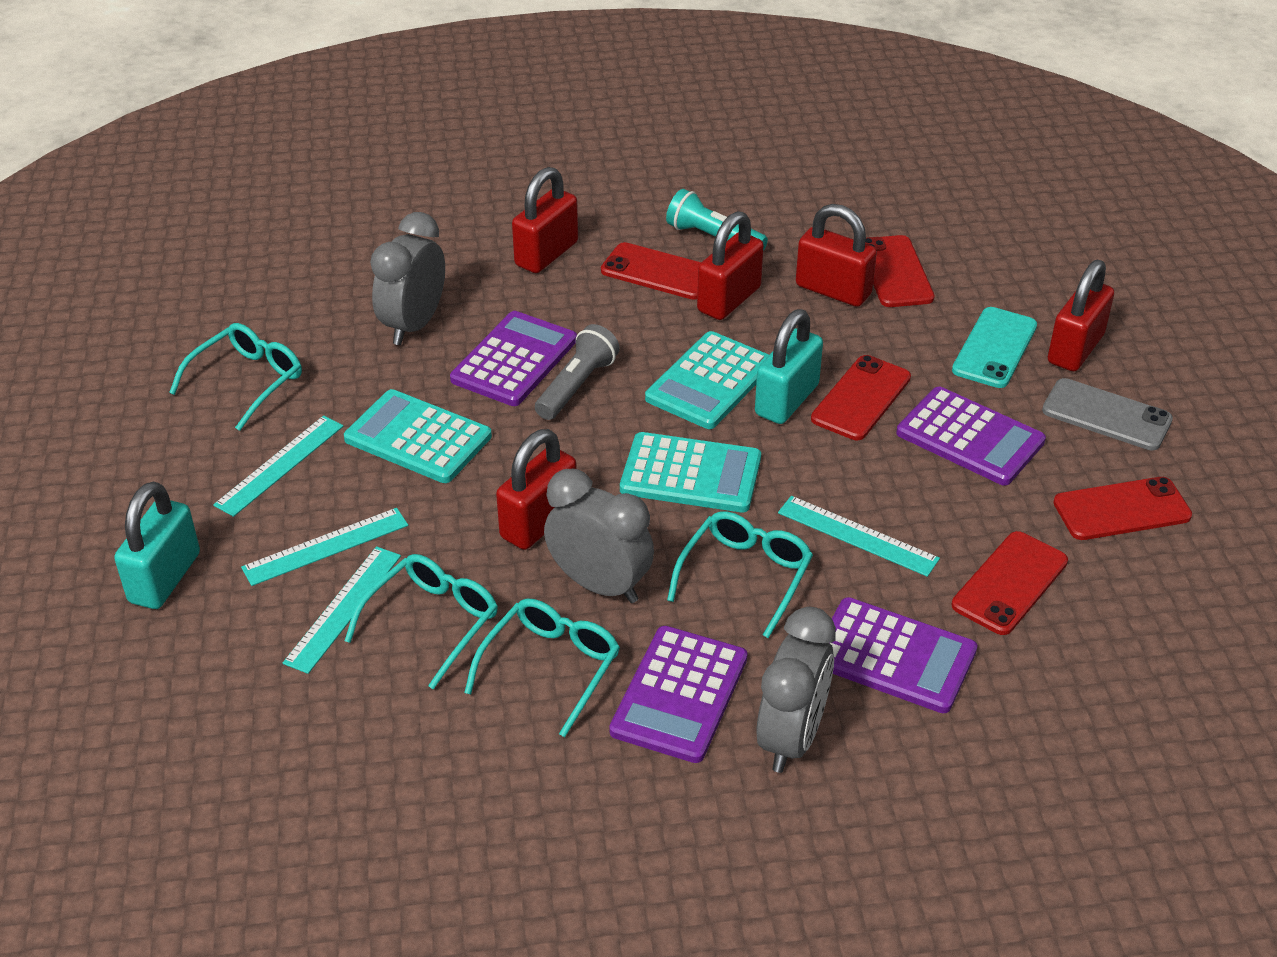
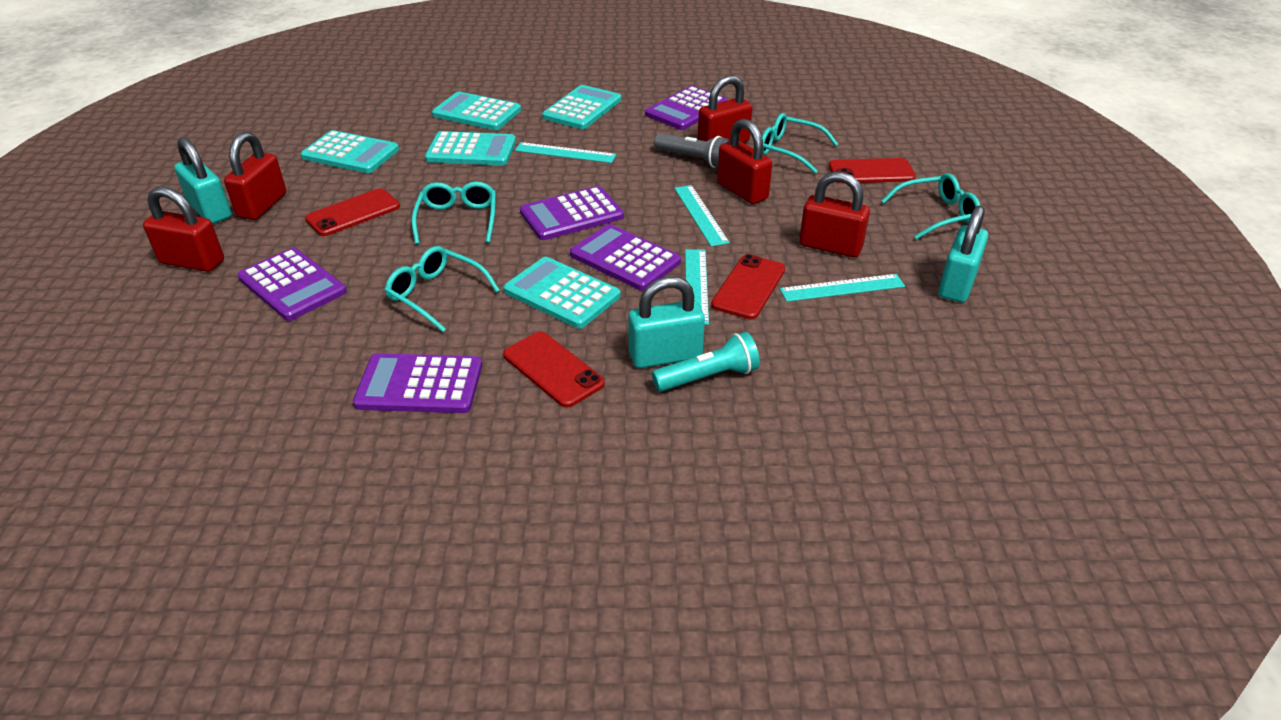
grey clock: [370,212,445,345] [544,469,654,603] [756,607,836,773] = 3 -> none = 0
grey phone: [1042,378,1173,450] = 1 -> none = 0
purple calculator: [450,311,577,406] [609,626,748,763] [830,597,978,713] [896,387,1046,486] = 4 -> [238,248,347,321] [353,353,482,413] [520,186,624,240] [570,224,681,291] [645,86,728,130] = 5
red phone: [601,242,701,300] [811,355,911,440] [865,235,935,307] [952,531,1068,635] [1053,477,1192,540] = 5 -> [305,188,400,236] [503,332,605,408] [711,254,785,319] [829,158,916,183] = 4
turquoise calculator: [344,389,492,483] [620,432,761,512] [645,331,769,429] = 3 -> [301,130,399,173] [425,131,516,166] [432,92,521,130] [503,257,621,329] [542,85,621,129] = 5
turquoise padlock: [114,482,200,609] [755,309,823,424] = 2 -> [174,137,231,224] [628,276,705,368] [938,206,988,303] = 3
turquoise phone: [952,307,1037,388] = 1 -> none = 0

